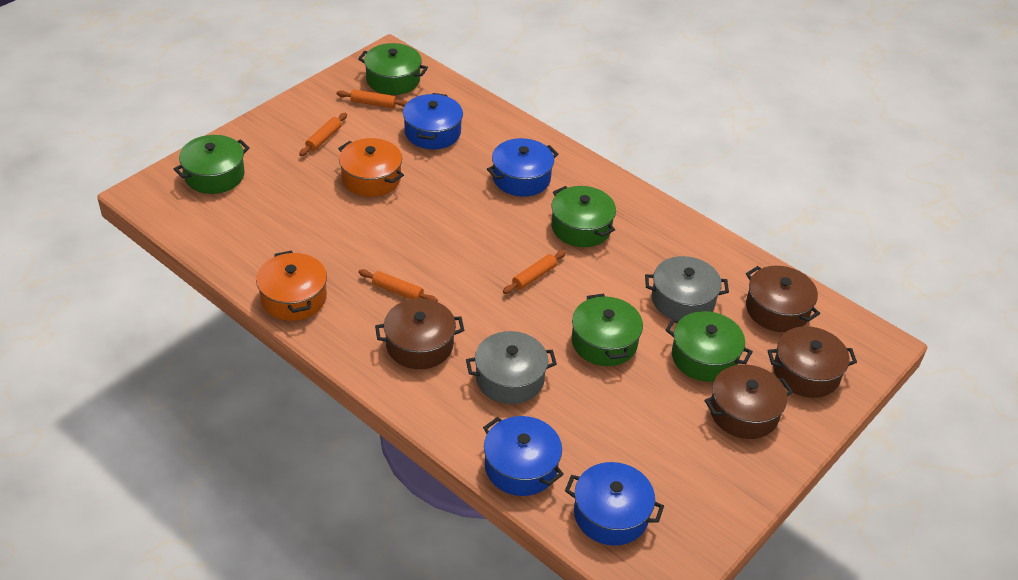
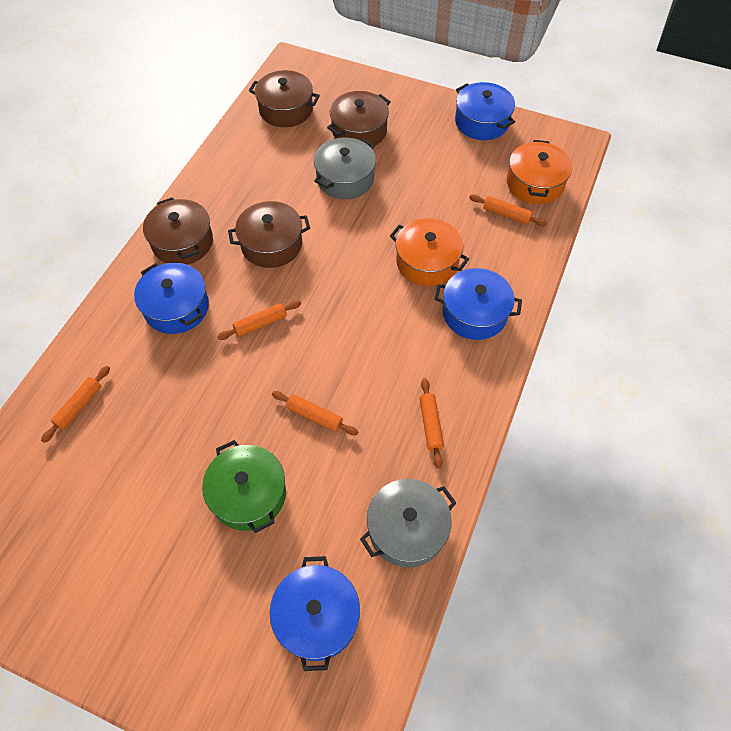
green pot: [174,135,249,194] [358,43,428,95] [551,186,616,247] [572,294,643,366] [666,311,753,382] = 5 -> [202,440,286,533] = 1
orange rolling pin: [299,113,347,156] [337,89,408,108] [358,269,438,302] [503,250,566,294] = 4 -> [41,366,110,443] [217,300,301,340] [272,391,358,435] [420,378,444,469] [469,194,547,226] = 5

